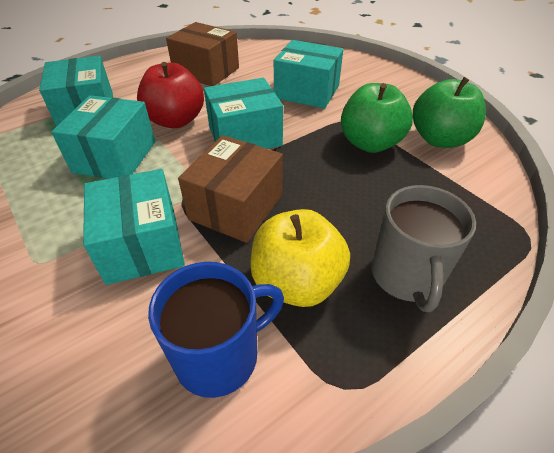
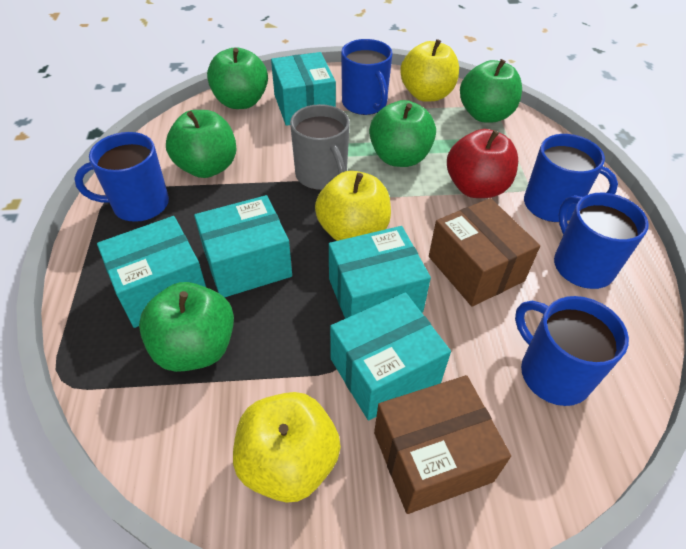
blue mug: [148,262,284,398] = 1 -> [74,132,169,222] [341,39,393,115] [515,296,629,406] [524,134,618,222] [554,193,649,289] = 5
green apple: [341,83,413,153] [413,77,486,148] = 2 -> [139,282,234,372] [166,110,236,178] [207,47,268,109] [369,100,436,167] [460,59,522,123] = 5
yellow apple: [250,209,350,307] = 1 -> [233,392,341,503] [315,171,391,241] [400,39,459,102] = 3

